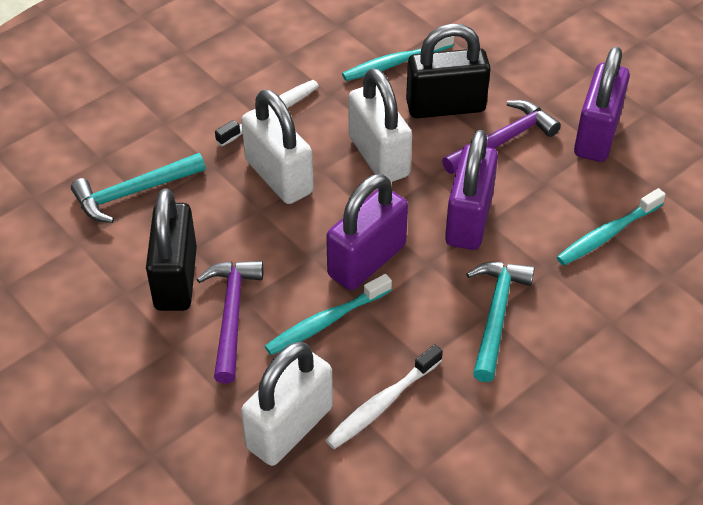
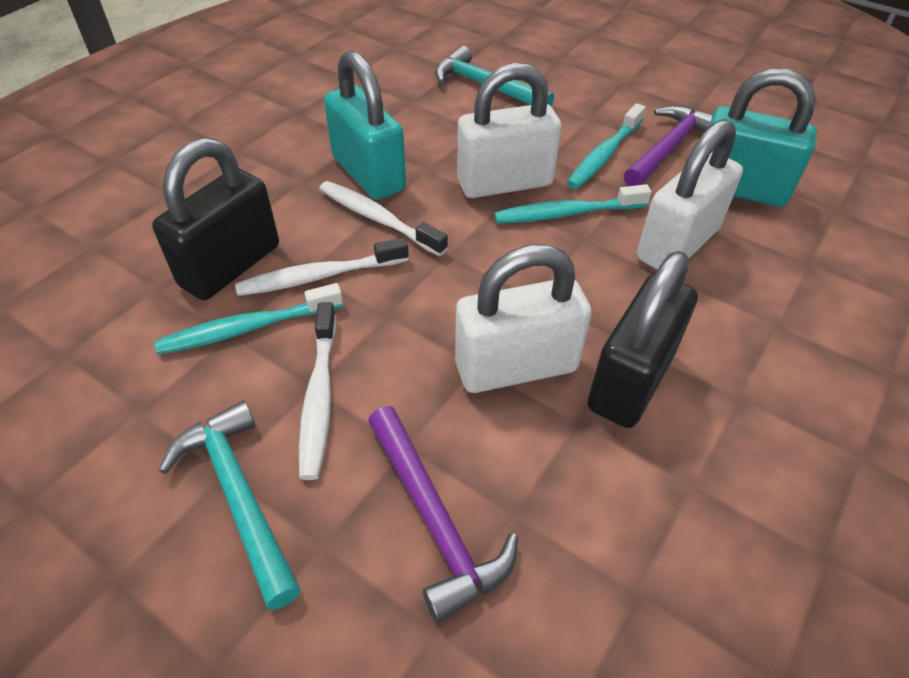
purple padlock: [326,174,408,290] [445,130,498,250] [574,47,630,162] = 3 -> none = 0
turquoise padlock: none = 0 -> [324,50,406,200] [708,68,817,207] = 2
white toothbrush: [215,80,319,146] [325,344,443,449] = 2 -> [235,238,409,296] [299,302,336,480] [319,181,448,256] = 3

